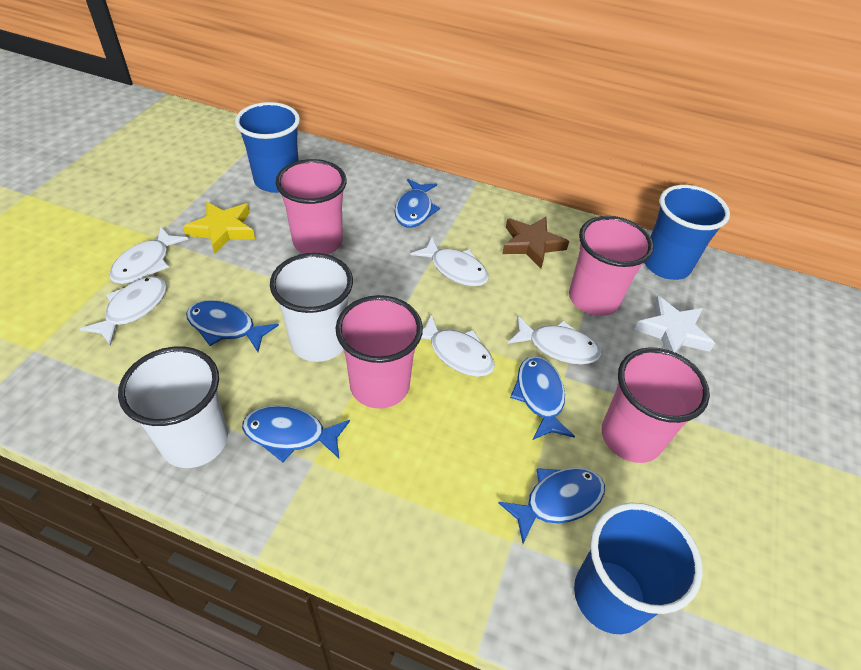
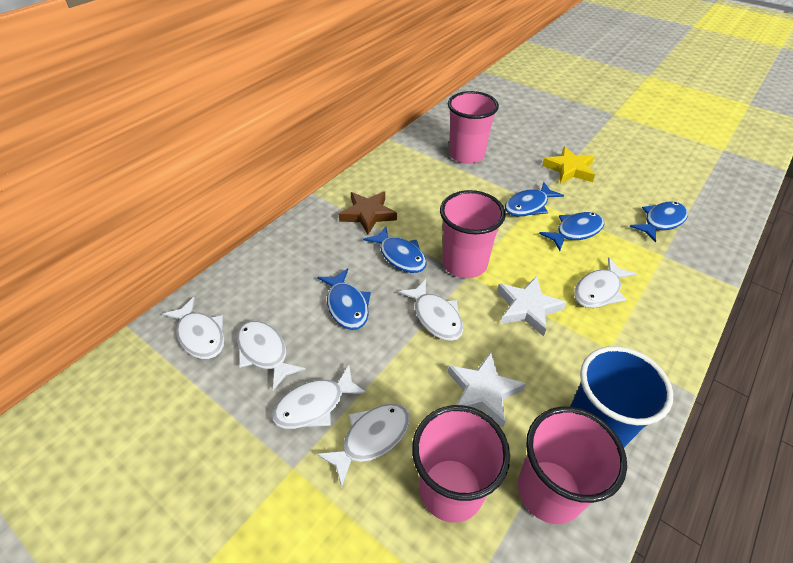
blue cup: [235,102,300,193] [574,503,703,634] [644,185,730,280] = 3 -> [570,346,673,447] = 1
white cup: [118,347,228,468] [270,253,353,362] = 2 -> none = 0
white fish: [80,276,167,346] [109,227,188,284] [411,237,489,286] [421,314,495,377] [508,316,601,365] = 5 -> [162,297,224,359] [237,321,306,391] [272,365,367,429] [317,404,410,488] [398,279,464,341] [574,257,637,308] = 6
white star: [634,296,715,353] = 1 -> [448,352,526,428] [497,276,567,336] = 2

